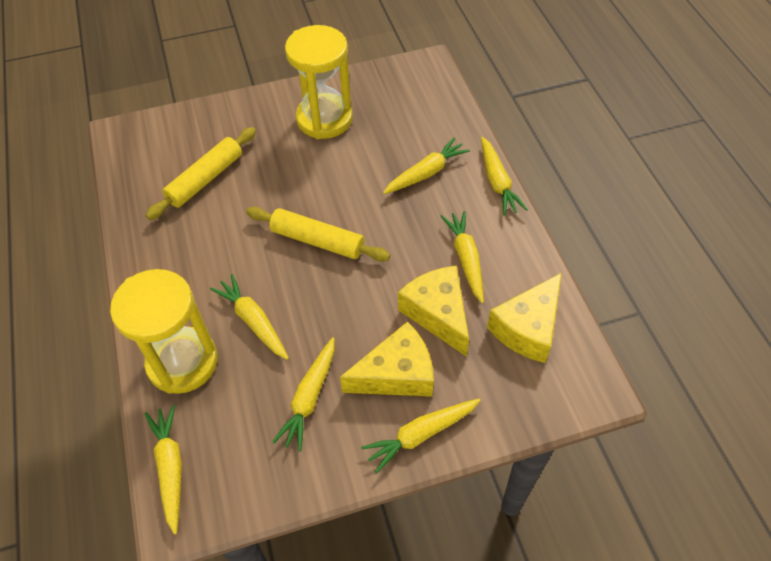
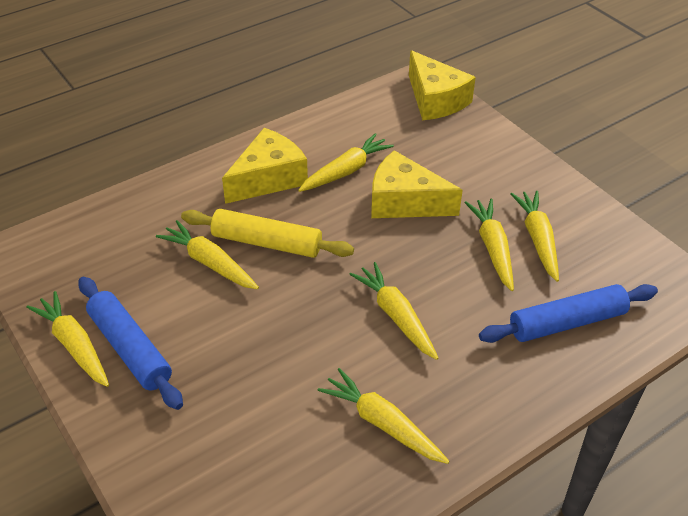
blue rolling pin: none = 0 -> [78,277,183,410] [479,284,658,343] = 2
yellow hourglass: [110,269,218,394] [285,25,353,139] = 2 -> none = 0
yellow rolling pin: [146,127,256,220] [246,207,390,262] = 2 -> [181,209,354,258] = 1

